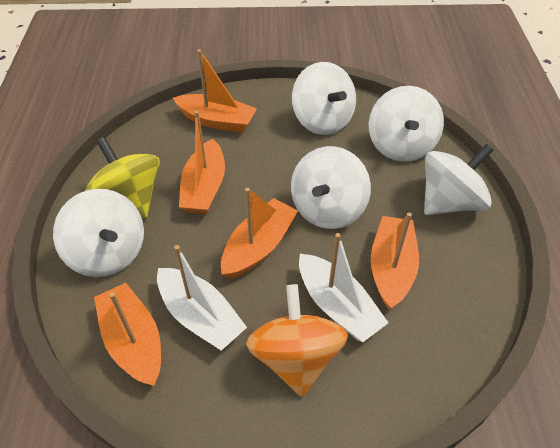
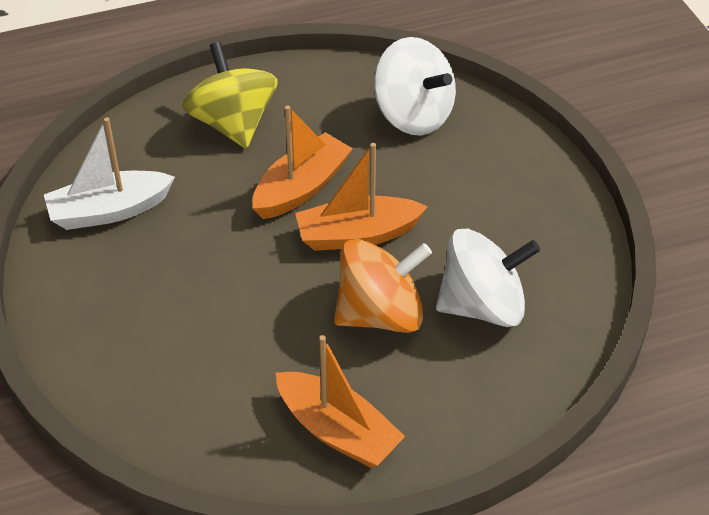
orange boat: [94,283,161,386] [173,49,257,133] [179,110,225,214] [221,188,298,279] [371,213,419,310] = 5 -> [252,106,353,219] [276,335,405,468] [295,143,428,251] = 3
white boat: [157,245,247,351] [299,233,389,342] = 2 -> [44,117,175,230] = 1
white spinning top: [53,189,144,277] [291,146,371,229] [292,62,356,135] [369,86,444,162] [424,144,493,215] = 5 -> [374,37,456,135] [436,229,540,327] = 2

